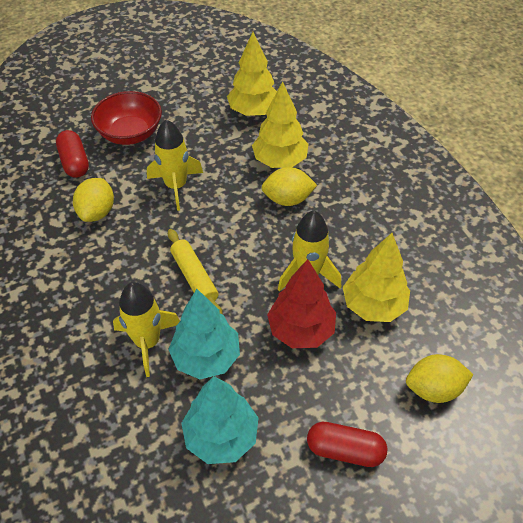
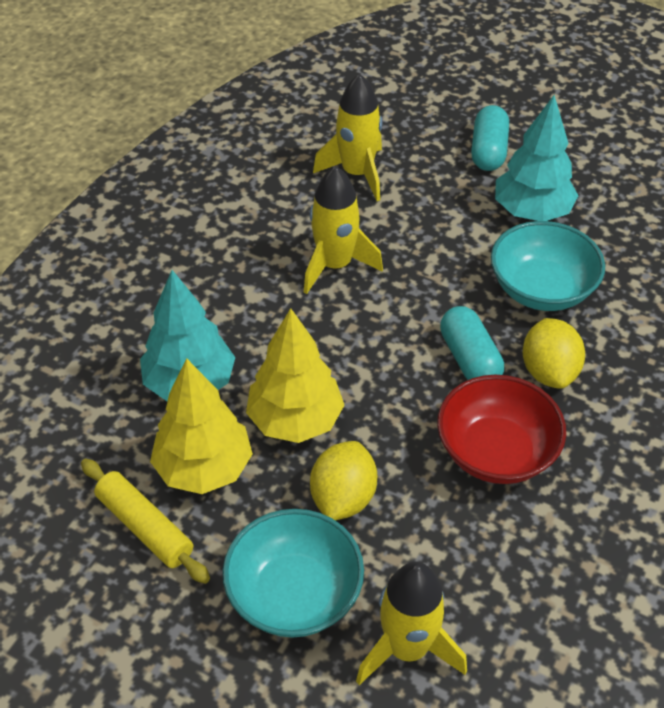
red capsule: [56,130,89,178] [307,422,387,467] = 2 -> none = 0
red tree: [267,259,336,348] = 1 -> none = 0
turquoise bowl: none = 0 -> [223,509,364,638] [491,221,605,311] = 2
turquoise capsule: none = 0 -> [440,306,504,380] [471,105,509,171] = 2
yellow lemon: [73,178,114,222] [261,167,317,206] [406,354,474,403] = 3 -> [310,441,377,521] [523,318,585,389] = 2
yellow tree: [227,32,277,116] [252,81,308,168] [343,233,410,322] = 3 -> [150,358,253,494] [246,308,344,443] = 2

